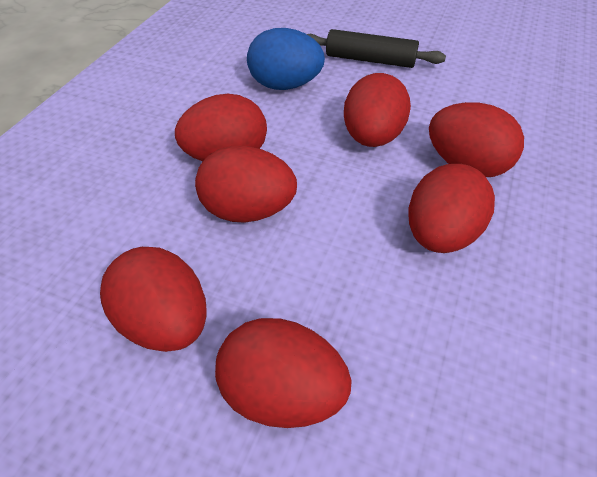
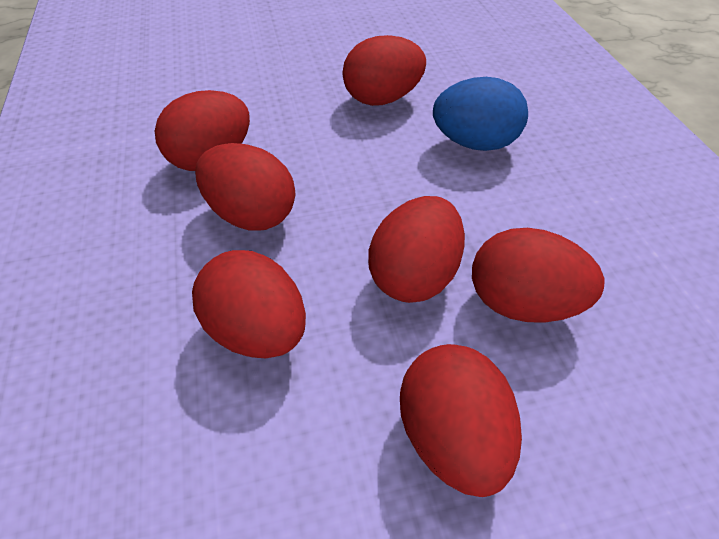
black rolling pin: [307,29,446,68] = 1 -> none = 0

